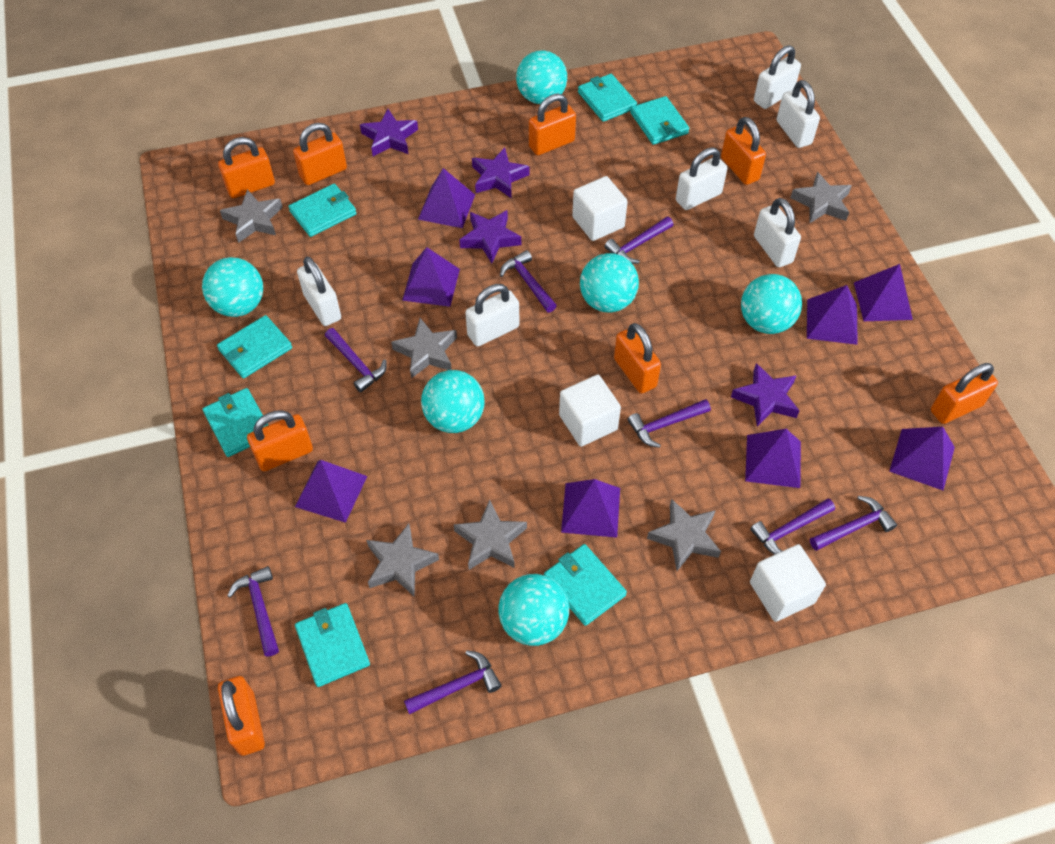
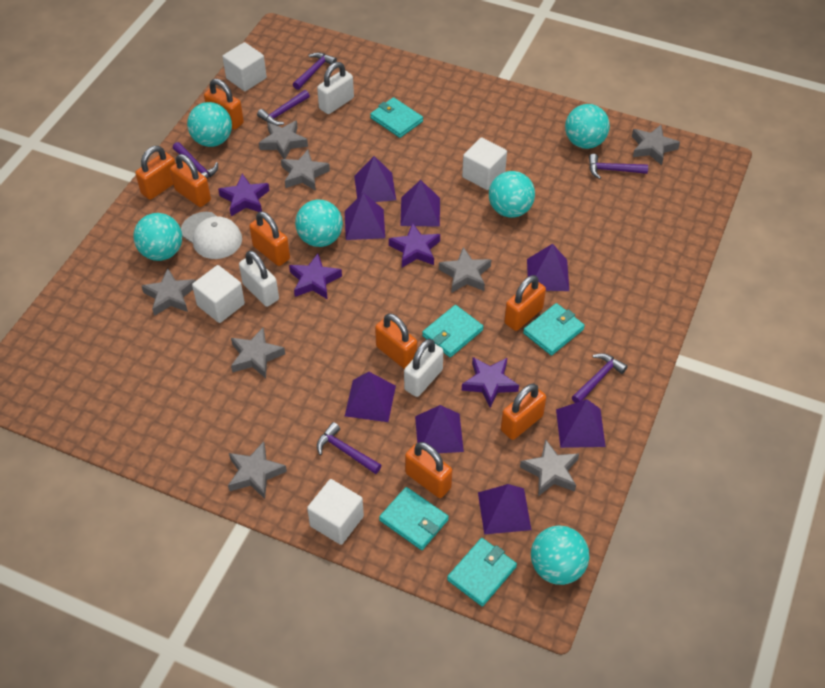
grey star: [220,189,283,243] [366,524,439,597] [391,318,457,378] [454,500,527,570] [647,499,721,571] [790,172,852,224] = 6 -> [142,269,196,316] [228,442,287,499] [231,327,285,378] [259,120,308,159] [281,150,330,191] [439,247,491,293] [520,439,579,496] [632,125,680,165] = 8
purple hammer: [227,566,279,657] [325,328,386,393] [404,650,502,715] [500,250,557,312] [604,217,673,264] [627,399,711,448] [750,499,835,555] [810,496,897,551] = 8 -> [173,142,218,179] [257,90,310,126] [293,52,337,90] [317,422,382,474] [572,353,628,403] [589,154,648,179] = 6
turquoise wallet: [202,388,268,457] [217,315,292,378] [288,184,357,237] [295,603,370,687] [544,544,627,626] [578,74,637,122] [630,96,689,145] = 7 -> [370,97,423,138] [379,487,449,550] [422,305,484,357] [447,538,517,607] [523,303,585,356] = 5
white cap: none = 0 -> [181,212,242,259] = 1
white cube: [559,375,621,447] [572,176,628,241] [750,544,826,622] = 3 -> [192,265,245,323] [222,42,267,91] [307,479,364,545] [462,138,507,190] = 4
white padlock: [297,257,341,326] [465,284,519,347] [676,147,727,210] [754,45,801,109] [754,198,801,267] [777,80,820,148] = 6 -> [239,251,279,307] [317,62,354,114] [404,339,444,397] = 3

